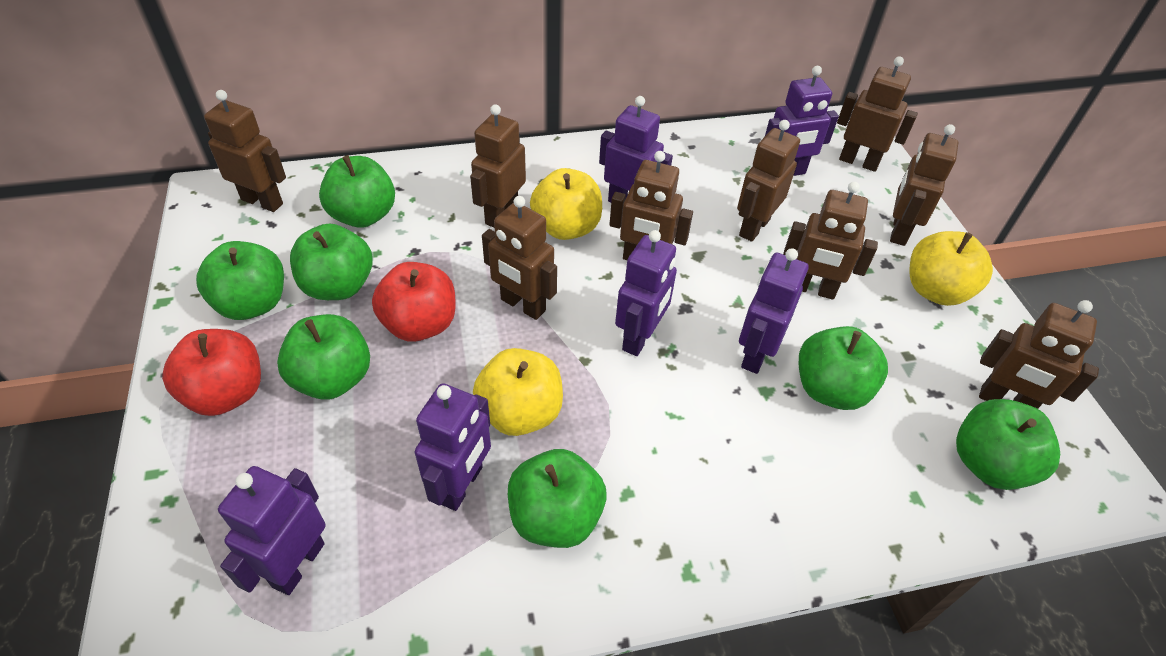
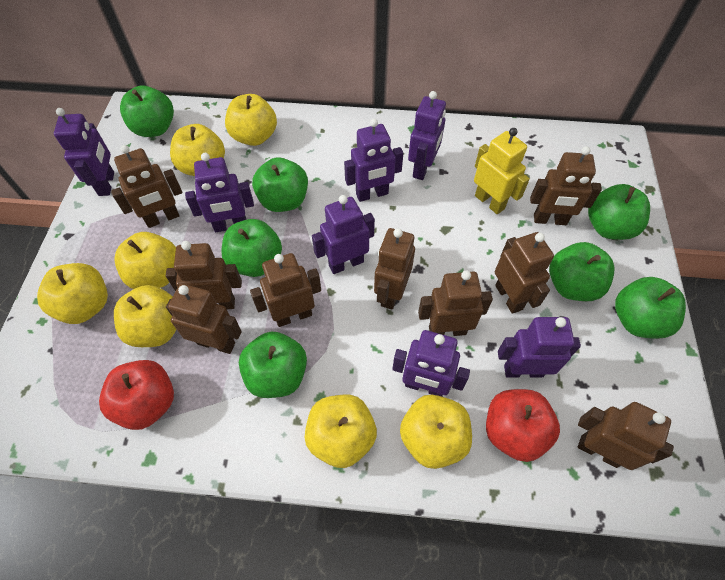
purple robot: [218,466,326,595] [415,383,491,511] [599,96,673,203] [615,230,677,356] [739,248,808,374] [765,66,839,176] = 6 -> [54,108,114,196] [185,153,254,232] [312,195,375,274] [344,119,403,202] [392,330,470,396] [408,91,446,180] [498,317,581,378] = 7
yellow apple: [473,348,563,436] [530,168,602,240] [909,231,993,306] = 3 -> [37,263,108,324] [114,285,176,347] [115,232,176,289] [170,124,225,176] [225,94,277,146] [305,395,377,468] [400,395,472,469] = 7
yellow robot: none = 0 -> [474,128,530,214] = 1

